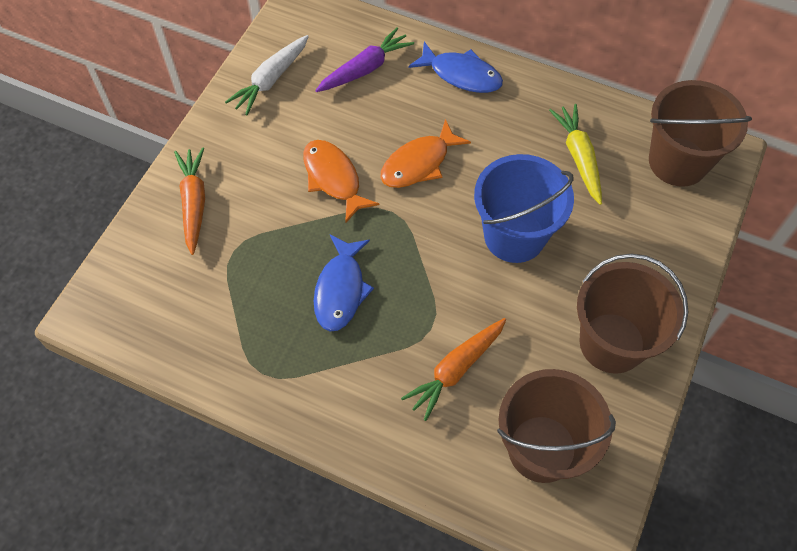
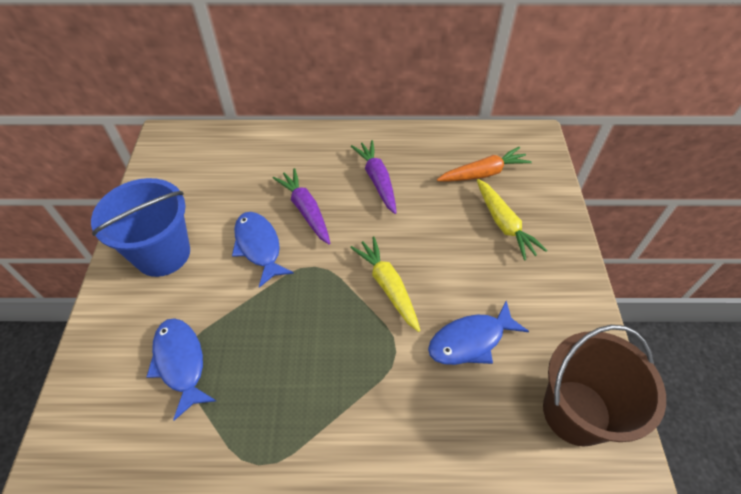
blue fish: [314,235,374,332] [408,42,503,93] = 2 -> [147,318,216,421] [232,212,294,288] [428,301,529,365] = 3
brown bucket: [497,369,616,483] [577,253,688,374] [649,80,752,187] = 3 -> [543,325,666,446] = 1
orange carrot: [174,147,205,255] [401,318,506,421] = 2 -> [437,146,532,182] = 1
orange fish: [303,140,379,223] [380,119,471,188] = 2 -> none = 0
purple carrot: [315,27,414,92] = 1 -> [273,168,330,244] [351,140,397,214] = 2
white carrot: [225,35,309,115] = 1 -> none = 0
yellow carrot: [549,104,602,205] = 1 -> [350,237,421,332] [477,179,547,261] = 2

